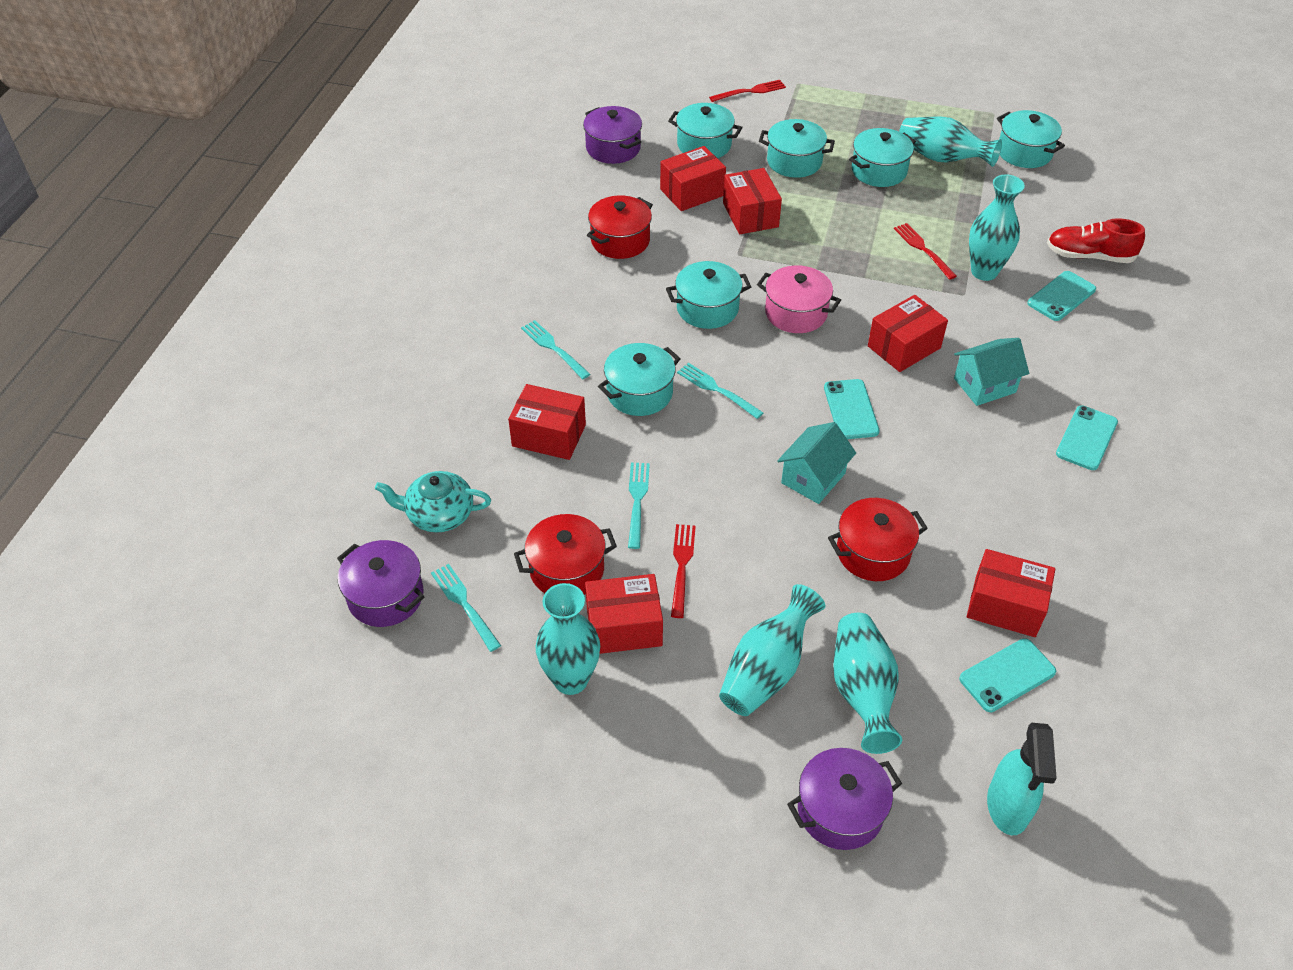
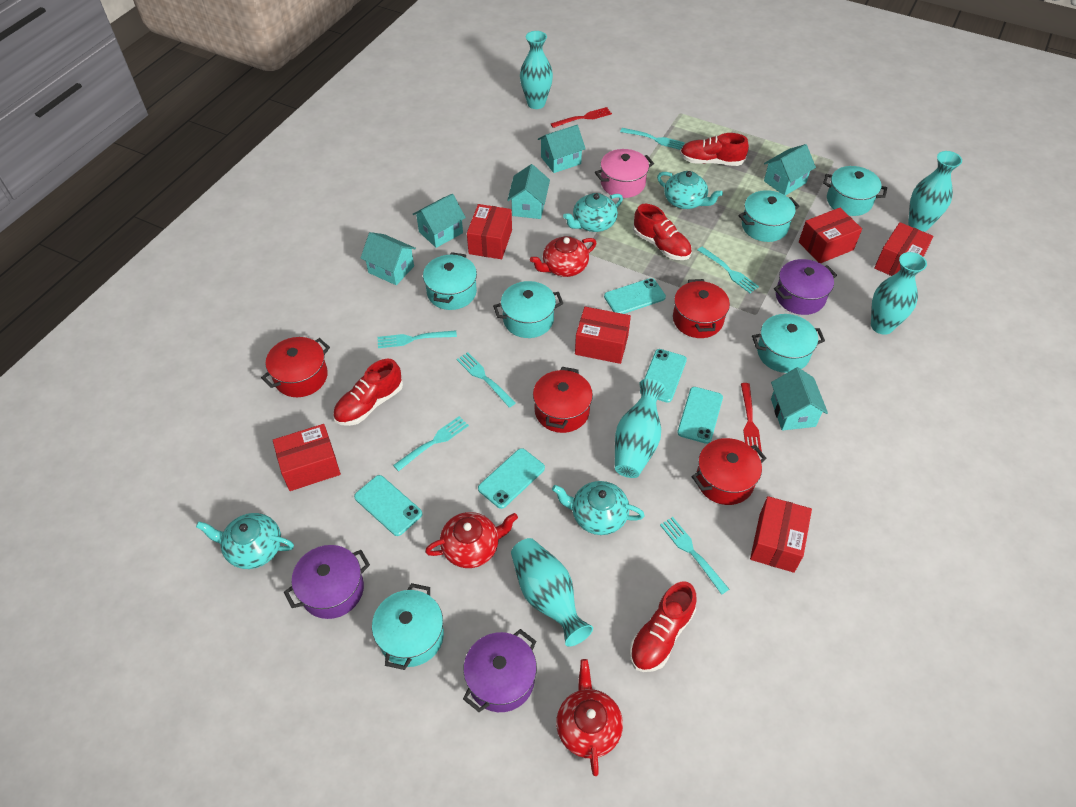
red fork: [671,524,696,618] [709,80,786,102] [894,223,957,280] = 3 -> [551,107,612,128] [741,383,762,453] = 2
red pot: [514,514,617,595] [587,195,653,259] [828,498,928,581] = 3 -> [261,337,330,397] [533,367,593,433] [673,279,730,338] [692,438,766,505] = 4
red shoe: [1047,218,1145,263] = 1 -> [333,359,403,426] [630,581,697,672] [633,204,692,260] [680,133,749,166] = 4
red teapot: none = 0 -> [425,512,518,568] [530,236,597,277] [556,659,623,776] = 3
turquoise fork: [431,564,501,652] [521,320,590,379] [628,463,650,549] [677,363,763,419] = 4 -> [378,330,457,348] [393,416,469,471] [456,352,516,408] [620,128,685,150] [660,517,729,595] [698,247,759,293] = 6
turquoise house: [777,422,856,504] [954,338,1029,406] = 2 -> [361,232,416,285] [412,194,466,248] [507,164,550,219] [538,125,586,173] [764,144,816,196] [771,367,828,431] = 6
turquoise phone: [824,379,879,439] [959,638,1056,712] [1027,271,1096,321] [1056,405,1118,470] = 4 -> [354,475,422,536] [478,448,545,509] [604,278,666,314] [640,349,687,403] [677,387,723,444] = 5
turquoise spray bottle: [987,723,1057,835] = 1 -> none = 0
turquoise teapot: [375,471,491,533] = 1 -> [196,513,294,569] [552,481,645,535] [563,193,623,232] [657,171,723,209] = 4

